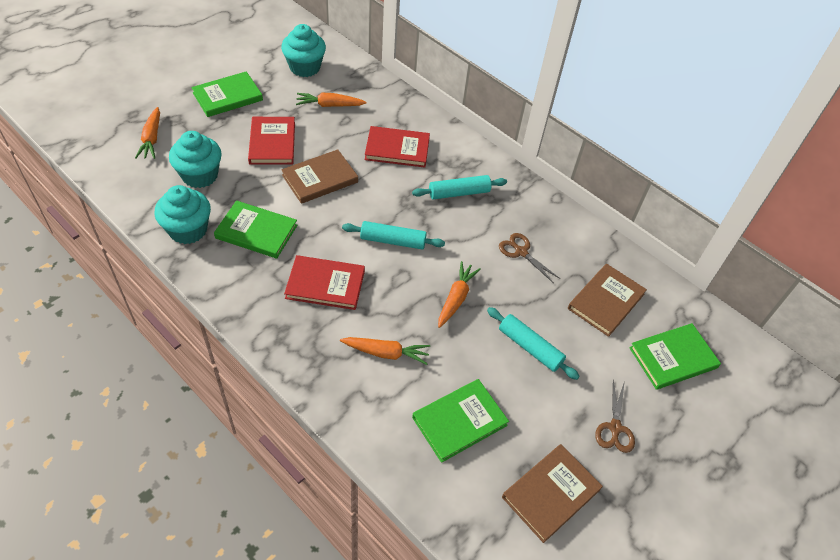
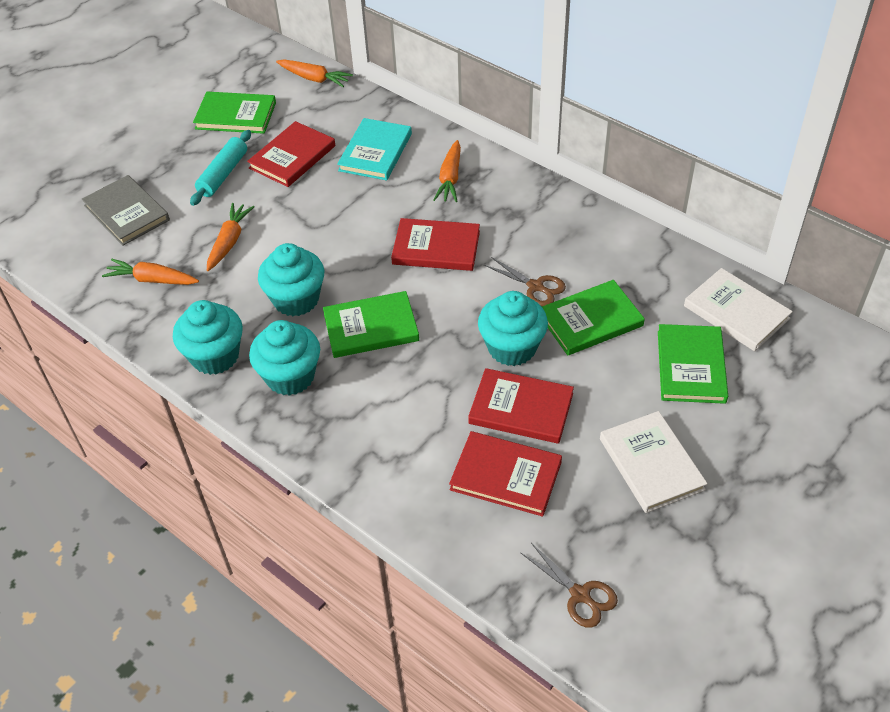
brown book: [281,149,358,204] [502,444,603,543] [568,264,647,337] = 3 -> none = 0
grey book: none = 0 -> [82,175,170,246] = 1
red book: [248,117,295,165] [284,255,365,310] [365,126,430,168] = 3 -> [247,121,335,187] [391,218,480,271] [449,431,562,517] [468,368,574,444] = 4
turquoise book: none = 0 -> [337,118,412,181] = 1
turquoise cupcake: [155,185,211,244] [169,131,222,188] [281,24,326,77] = 3 -> [173,300,243,375] [249,320,320,396] [258,243,324,316] [478,291,548,366] = 4
turquoise rolling pin: [342,221,445,250] [412,175,507,199] [487,307,580,380] = 3 -> [190,130,251,206] = 1
white book: none = 0 -> [600,411,707,513] [684,268,793,351] = 2

